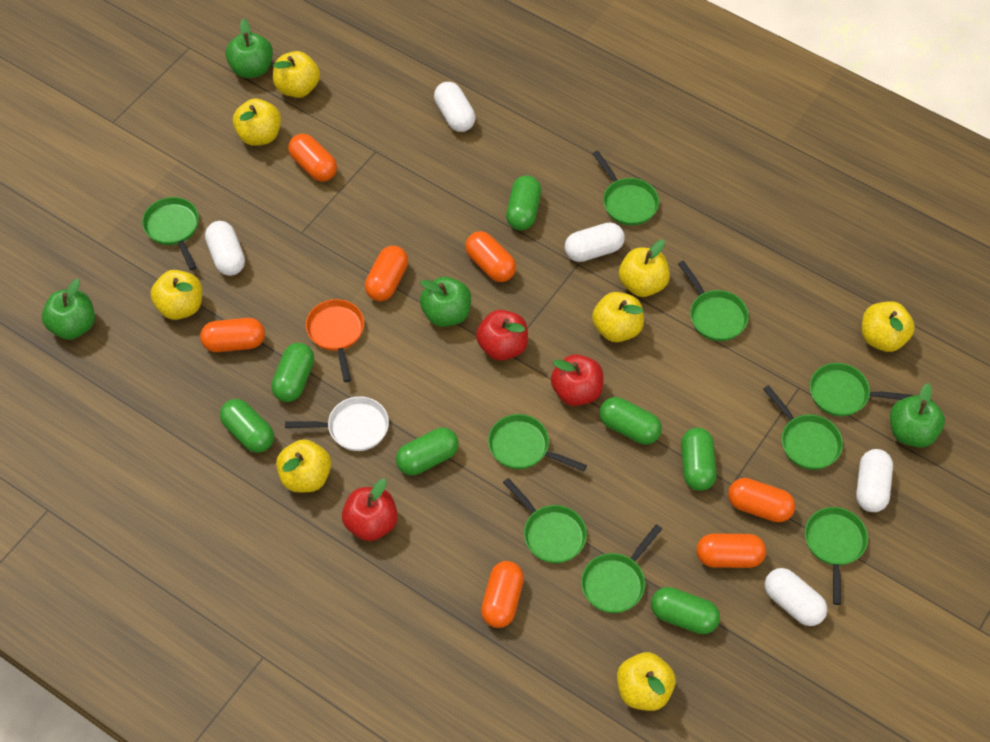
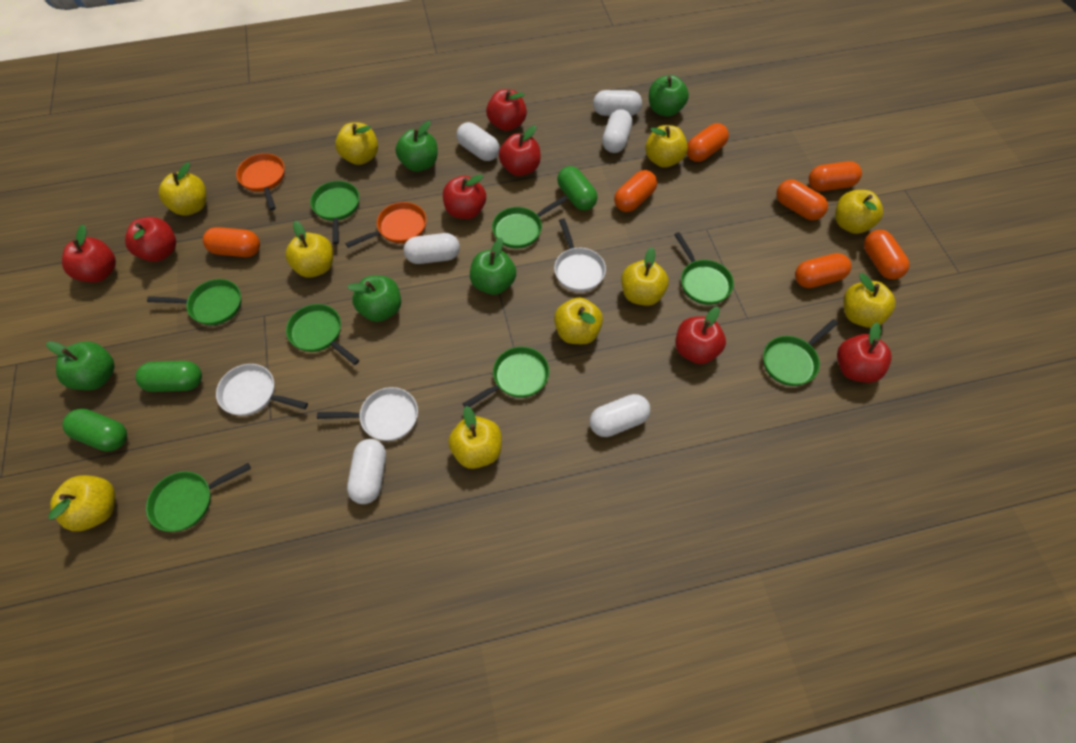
green apple: [42,279,95,340] [226,19,273,78] [420,277,471,327] [890,383,945,448] = 4 -> [46,341,115,390] [347,276,401,322] [395,121,438,172] [470,237,516,295] [649,75,689,117] = 5
green capsule: [220,399,274,453] [271,343,314,402] [396,428,459,475] [506,175,541,231] [599,397,662,444] [651,587,720,634] [681,428,717,491] = 7 -> [62,409,127,451] [135,361,202,392] [557,166,598,211] = 3
green pan: [142,197,199,270] [488,414,587,471] [503,478,587,563] [581,524,662,613] [592,151,659,226] [678,261,749,341] [763,385,843,470] [805,507,868,605] [810,363,914,416] = 9 -> [146,463,251,532] [147,279,241,325] [286,304,359,365] [310,181,359,244] [462,347,549,407] [492,196,567,248] [674,232,734,305] [763,319,838,386] = 8
orange pan: [306,299,364,382] = 1 -> [236,153,285,211] [345,202,427,248] = 2
red apple: [342,479,398,541] [476,310,528,361] [551,354,604,406] = 3 -> [62,224,116,282] [125,217,176,262] [443,175,486,219] [486,89,527,131] [499,125,541,176] [675,307,726,364] [837,322,892,383] = 7
white capsule: [205,221,245,276] [434,82,475,132] [565,222,625,262] [765,568,827,626] [856,449,893,512] = 5 -> [347,439,386,504] [404,233,460,264] [457,122,500,161] [590,394,650,437] [593,90,642,116] [602,109,633,153] = 6
white pan: [285,396,389,451] = 1 -> [216,364,308,416] [317,387,418,441] [554,218,606,292] = 3
yellow apple: [150,270,202,320] [233,98,281,145] [273,51,320,98] [276,439,331,492] [592,292,644,342] [617,652,676,711] [619,240,670,297] [862,301,915,352] = 8 -> [48,475,115,531] [159,162,206,216] [285,221,333,278] [335,123,378,165] [448,406,502,469] [554,297,603,344] [621,247,669,306] [645,125,688,168] [835,190,883,234] [843,273,895,327] = 10

